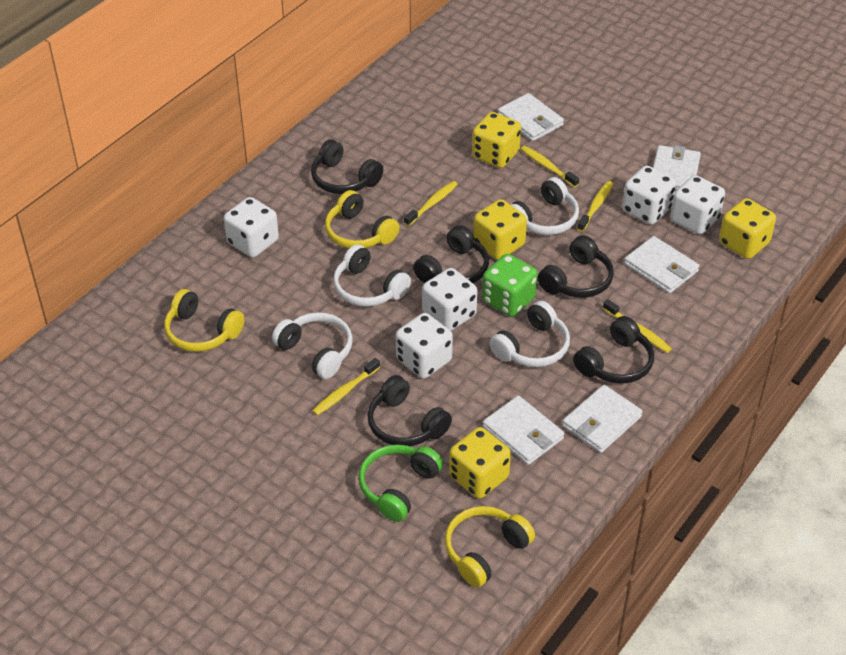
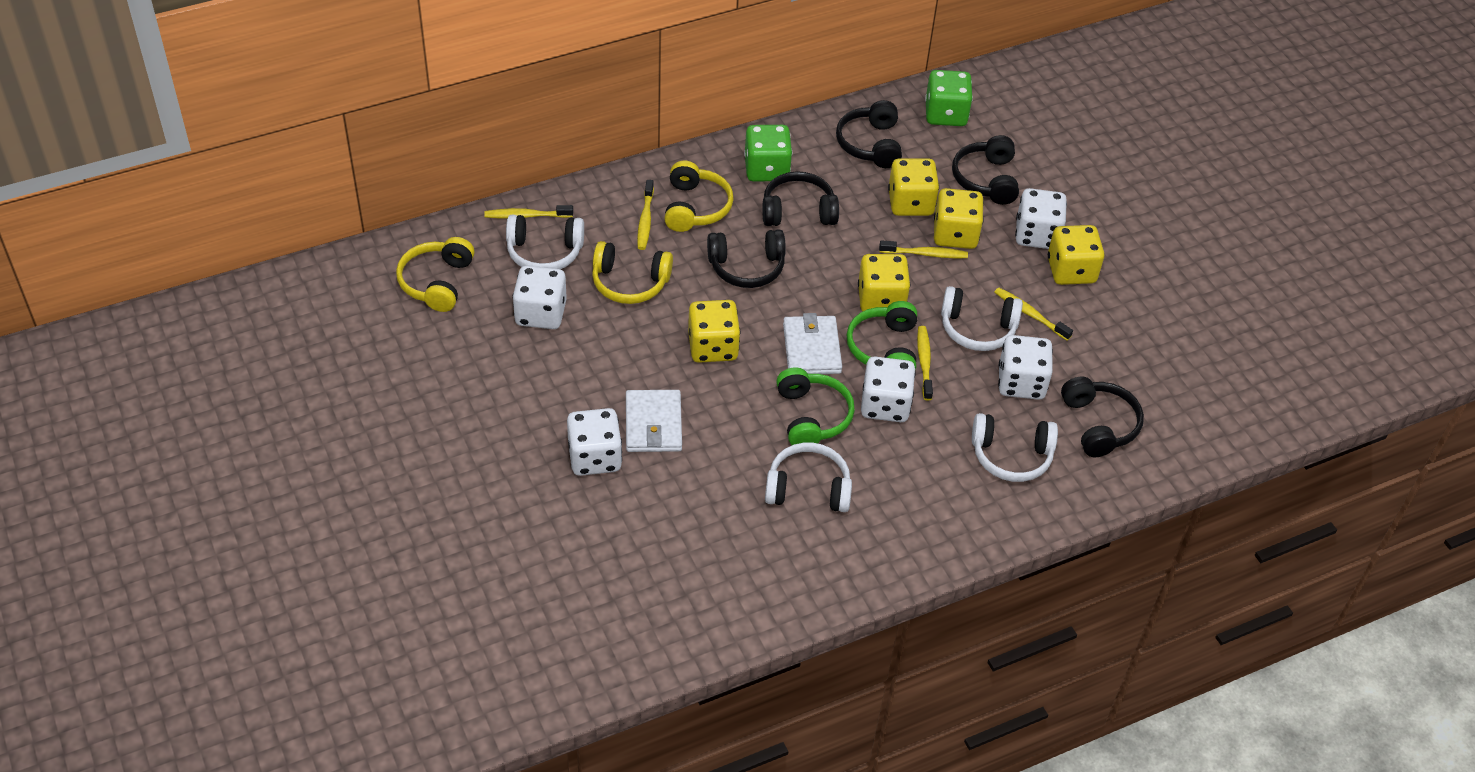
green dice: [482,254,537,317] = 1 -> [744,125,792,182] [925,70,973,126] = 2
green headphones: [358,444,443,522] = 1 -> [776,368,855,445] [847,301,917,370] = 2
white wallet: [483,396,564,465] [498,93,564,141] [562,385,643,453] [624,236,699,294] [653,145,701,191] = 5 -> [626,390,682,452] [783,313,842,374] = 2
yellow dice: [449,427,511,499] [472,112,521,168] [473,199,527,260] [719,198,776,259] = 4 -> [688,300,740,363] [858,254,910,311] [888,159,939,216] [934,188,984,249] [1048,225,1104,285] = 5

